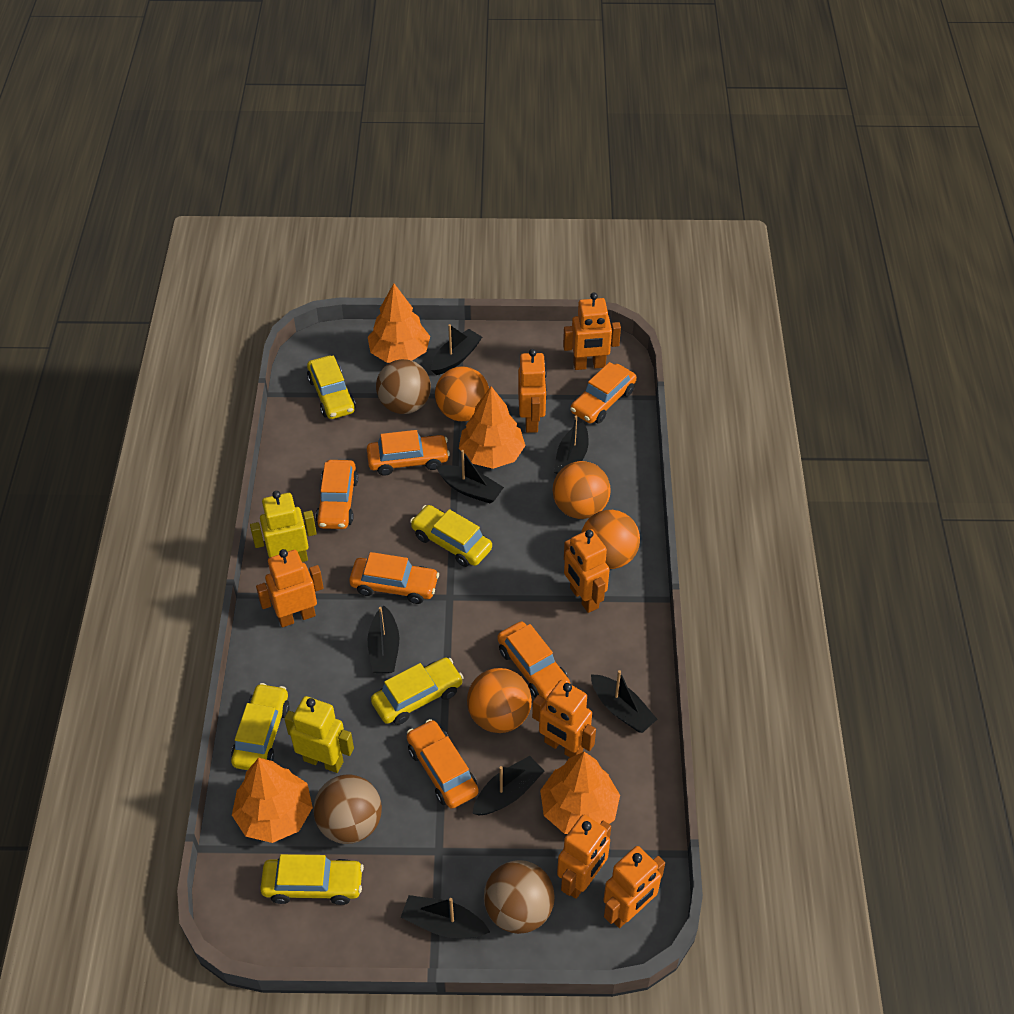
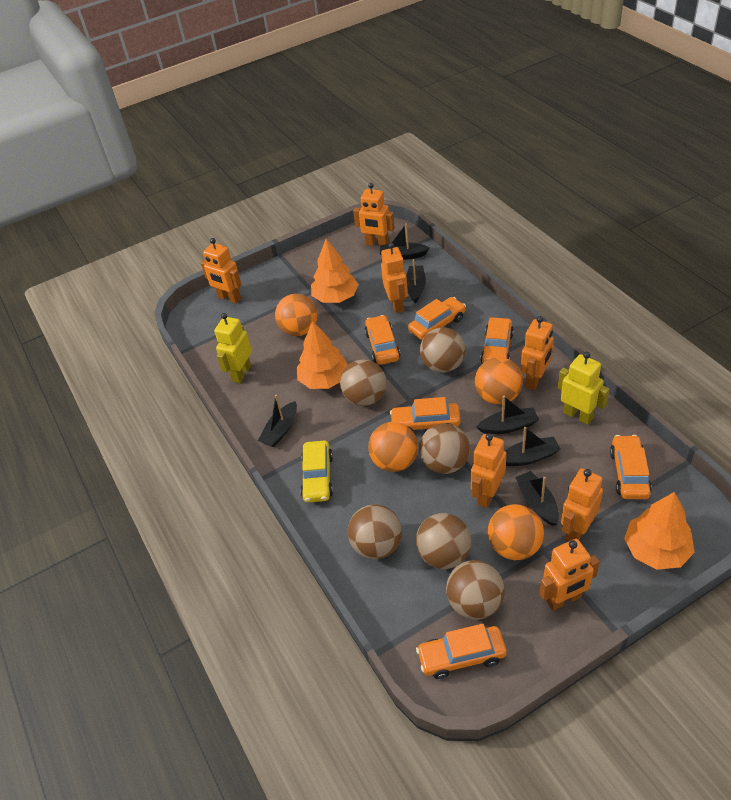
black boat: [368,605,399,673] [401,895,490,938] [431,324,482,375] [436,450,504,503] [472,756,544,815] [554,415,589,474] [591,670,657,733] = 7 -> [258,395,297,447] [380,223,430,260] [406,259,426,303] [477,395,539,434] [505,427,561,466] [515,471,559,526] = 6
brown ball: [313,774,382,844] [376,359,431,414] [484,860,555,934] = 3 -> [340,360,387,406] [348,504,402,559] [416,513,471,569] [419,423,470,474] [420,327,465,373] [446,560,505,620] = 6
orange tree: [232,758,313,843] [368,284,430,363] [459,386,526,469] [540,752,620,834] = 4 -> [297,321,348,389] [311,239,359,303] [624,492,695,570] = 3
yellow car: [231,683,290,770] [260,854,364,905] [307,355,356,419] [371,658,464,725] [410,505,492,567] = 5 -> [300,441,333,503] = 1

